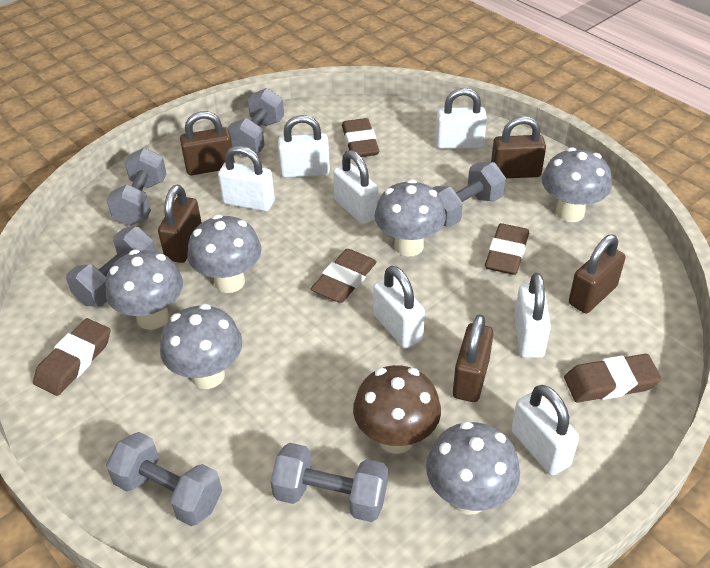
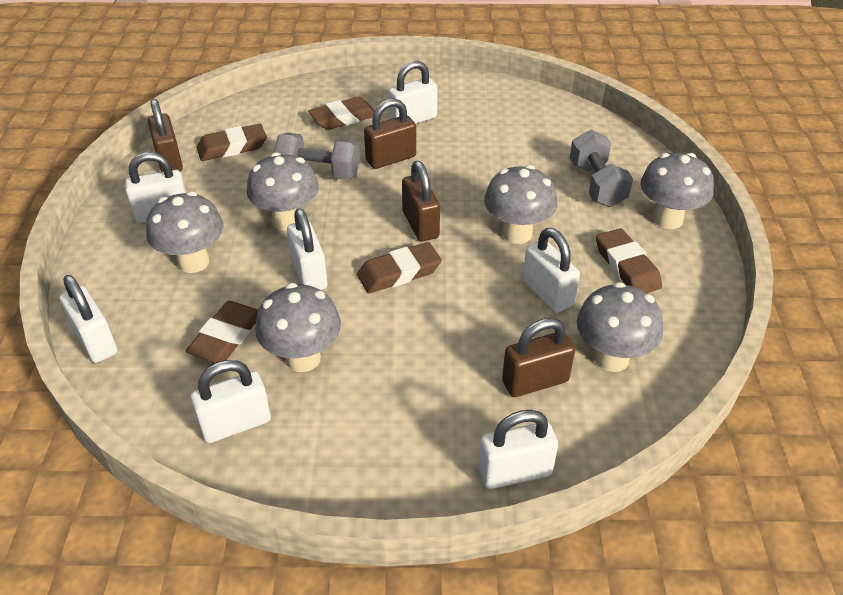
brown mushroom: [353,365,441,454] = 1 -> none = 0
brown padlock: [158,185,202,263] [180,111,235,175] [453,314,493,402] [491,116,546,178] [569,235,625,313] = 5 -> [148,99,183,172] [364,99,416,169] [402,161,440,241] [502,318,575,397] = 4
grey dumbbell: [66,227,156,306] [106,432,222,526] [107,148,167,226] [228,88,284,157] [270,443,388,522] [433,162,506,227] = 6 -> [274,133,360,180] [570,130,633,207] = 2

